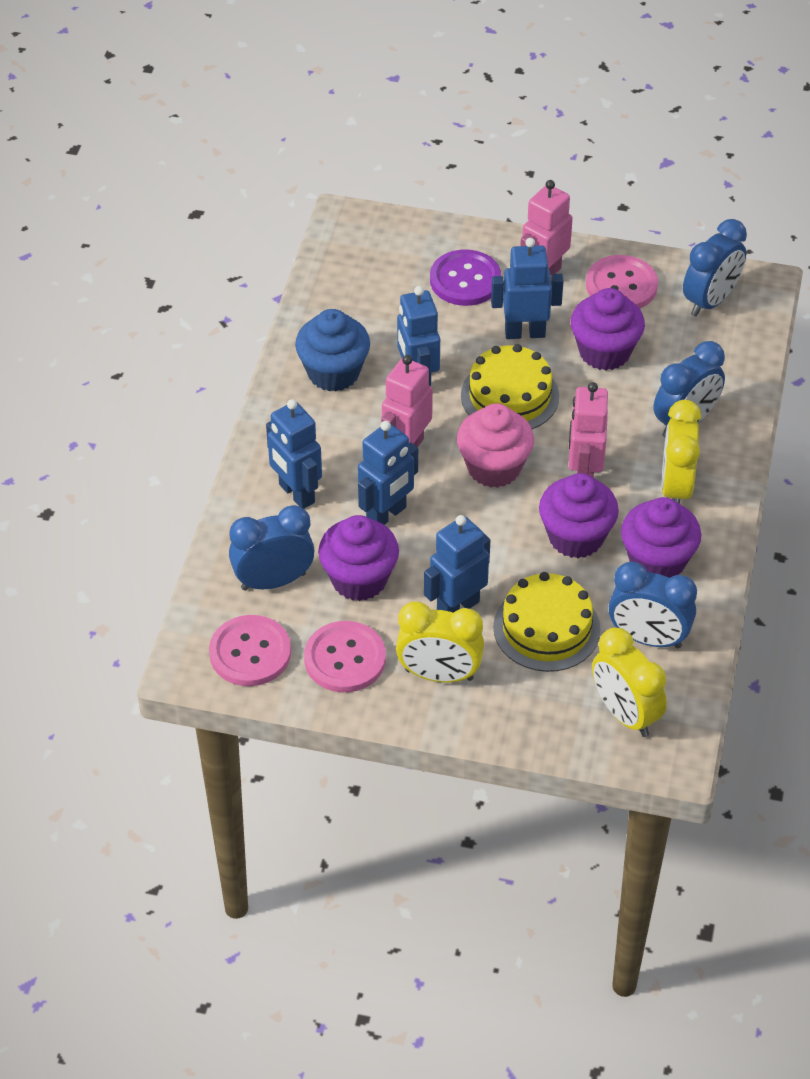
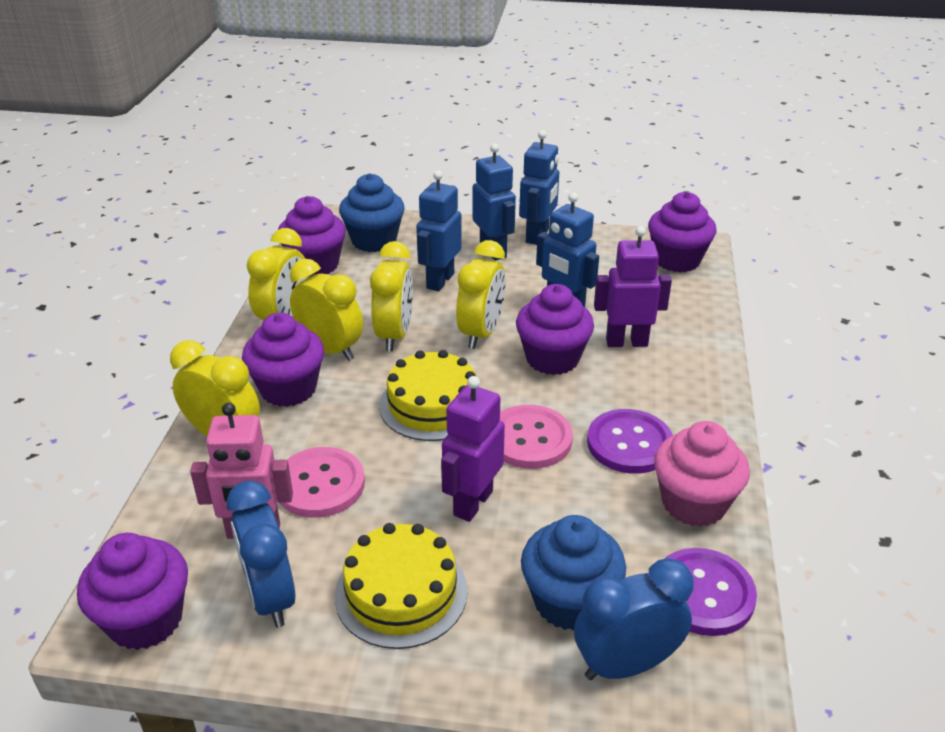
blue clock: [229,505,315,591] [609,562,697,649] [653,341,725,437] [683,219,747,317] = 4 -> [226,480,296,628] [574,558,694,680] = 2
blue cupcake: [295,309,370,392] = 1 -> [339,173,405,252] [521,515,626,631] = 2
blue robot: [266,399,322,509] [358,421,418,525] [397,286,440,386] [424,515,490,613] [491,238,564,339] = 5 -> [416,171,462,291] [473,144,516,260] [519,130,559,245] [536,193,599,307] = 4
pink button: [209,615,291,686] [304,621,386,692] [586,255,658,309] = 3 -> [280,447,365,518] [500,405,573,469] = 2
pink robot: [381,355,433,447] [520,180,573,275] [569,382,608,478] = 3 -> [190,403,293,539] = 1
purple button: [430,249,501,306] = 1 -> [587,409,673,474] [664,548,757,636] = 2
purple cupcake: [318,515,399,601] [539,473,619,558] [571,288,645,370] [621,497,701,578] = 4 -> [77,533,188,650] [242,313,324,407] [278,196,346,277] [516,284,594,375] [648,192,716,272] = 5
purple robot: none = 0 -> [441,376,505,522] [594,226,672,347] = 2
yellow clock: [396,602,484,683] [592,628,667,737] [661,400,701,504] = 3 -> [170,340,260,436] [247,228,308,320] [290,259,363,361] [370,241,413,351] [456,240,506,349] = 5

